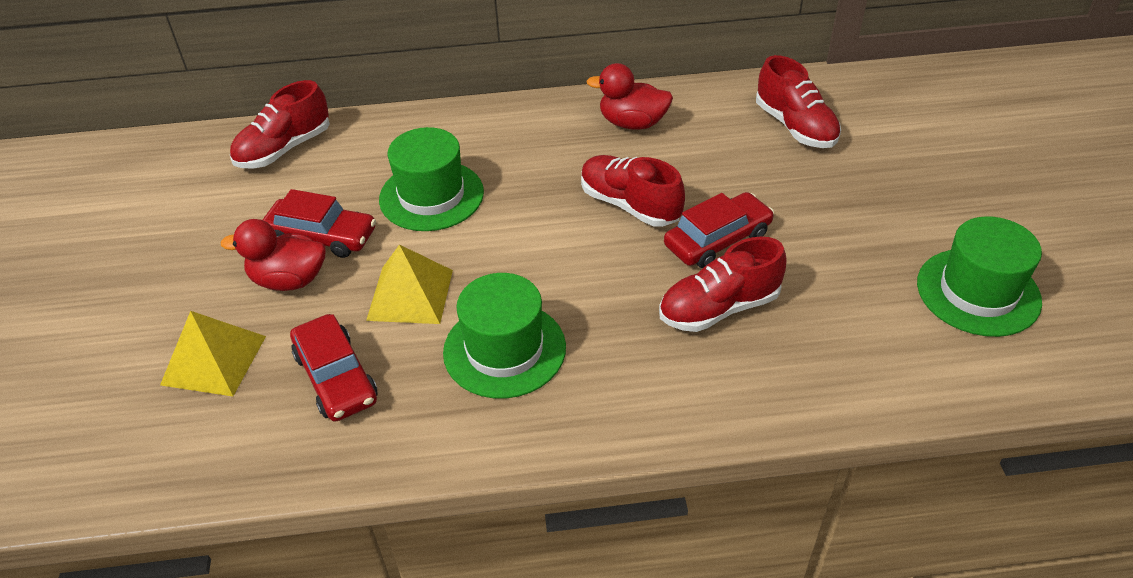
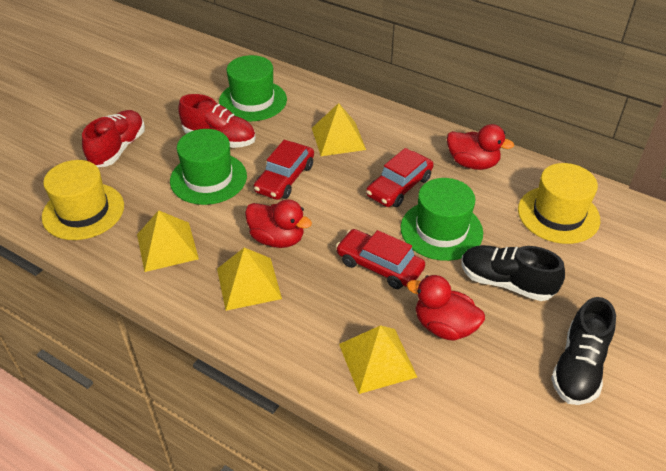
black shoe: none = 0 -> [461,245,565,301] [551,297,616,405] = 2
red duck: [221,219,326,291] [587,63,673,130] = 2 -> [245,199,312,248] [407,275,485,341] [447,124,514,170] = 3
red shoe: [230,80,330,169] [581,155,685,227] [659,237,787,332] [756,55,841,148] = 4 -> [82,110,145,167] [178,94,256,148] = 2
yellow hat: none = 0 -> [42,160,124,240] [518,163,600,244] = 2
yellow pyramid: [160,311,266,396] [366,244,453,324] = 2 -> [137,210,199,272] [217,248,282,311] [312,103,366,156] [339,325,417,394] = 4

